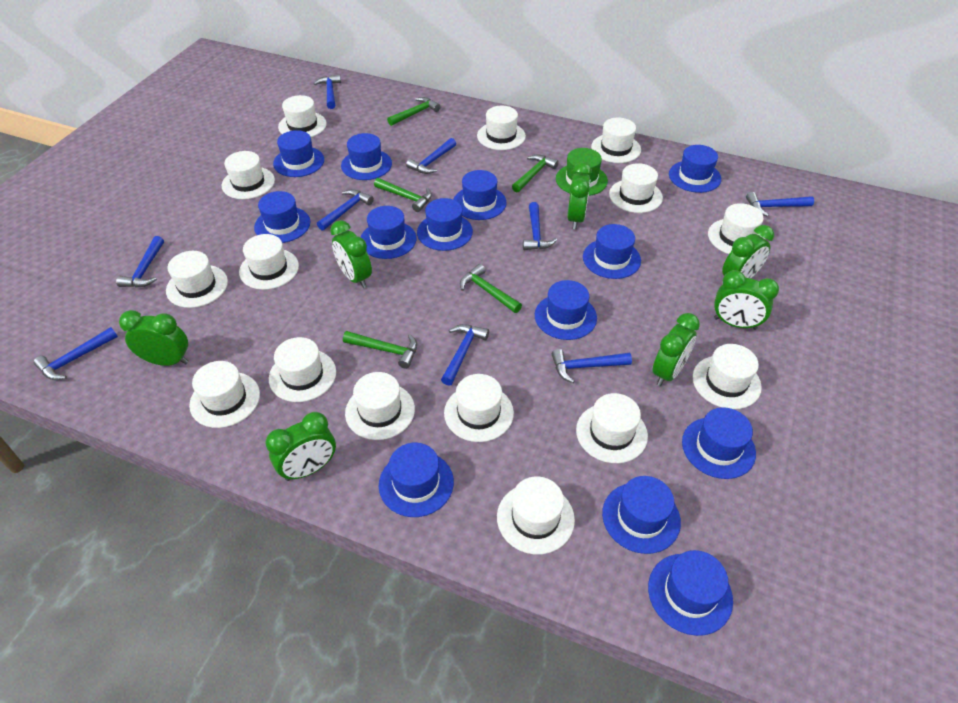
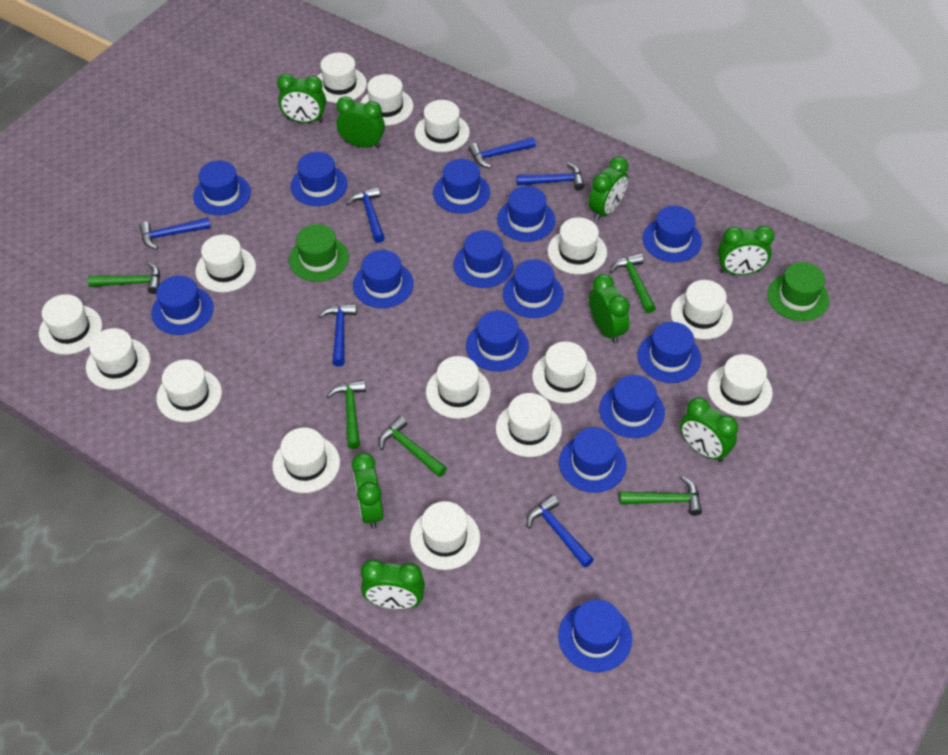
blue hammer: [33,327,118,380] [116,236,164,288] [314,74,341,109] [317,189,374,231] [406,138,456,174] [441,324,489,386] [523,202,557,250] [552,349,632,383] [746,192,814,217] = 9 -> [139,217,211,250] [319,304,357,366] [347,187,385,243] [468,137,536,168] [516,162,585,191] [527,495,594,568] = 6
blue hat: [254,191,310,243] [273,130,324,177] [341,133,392,180] [361,206,416,259] [379,443,454,517] [417,198,473,251] [453,170,507,220] [535,280,597,340] [583,224,641,279] [602,476,681,554] [648,550,733,636] [669,145,721,193] [682,407,756,479] = 13 -> [151,275,214,335] [193,160,251,215] [290,152,348,206] [353,250,414,308] [433,159,490,214] [453,230,513,288] [466,311,529,371] [497,186,555,242] [503,259,564,318] [558,599,632,672] [559,427,626,493] [599,375,665,438] [638,322,701,383] [643,206,702,262] = 14
green clock: [119,310,189,366] [265,412,336,481] [330,220,372,288] [567,162,592,229] [652,313,700,386] [714,270,779,330] [722,225,774,278] = 7 -> [277,74,326,123] [336,96,385,148] [352,453,384,529] [361,559,425,609] [588,156,629,221] [589,274,630,344] [680,397,738,462] [718,226,775,275] = 8
green hat: [556,148,608,196] = 1 -> [289,224,349,282] [767,262,829,321] = 2

